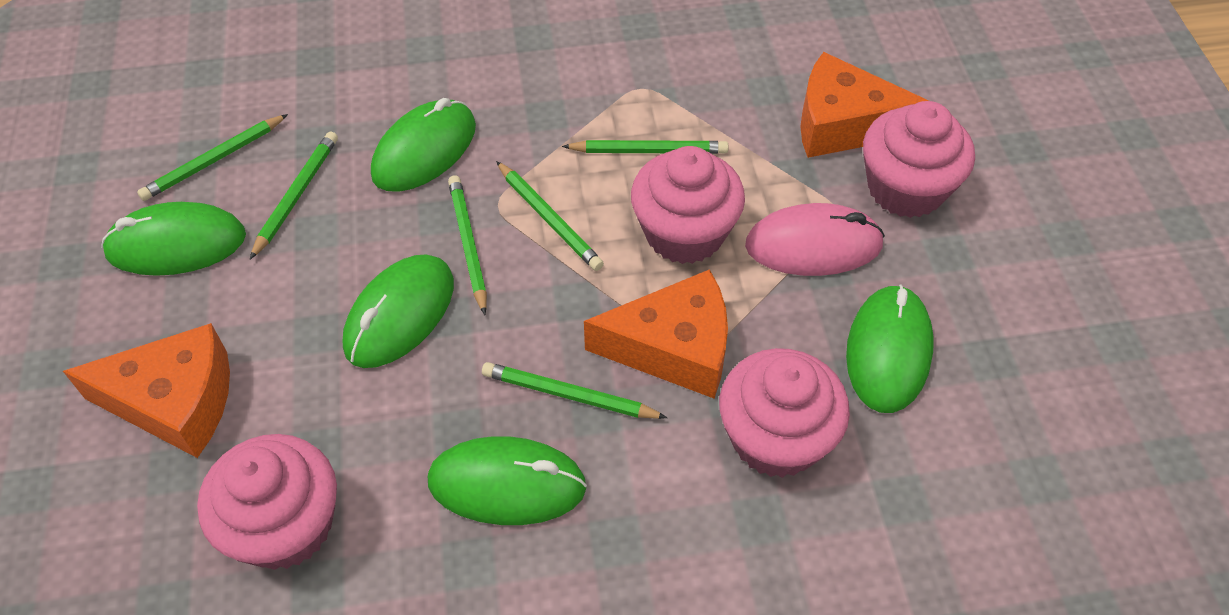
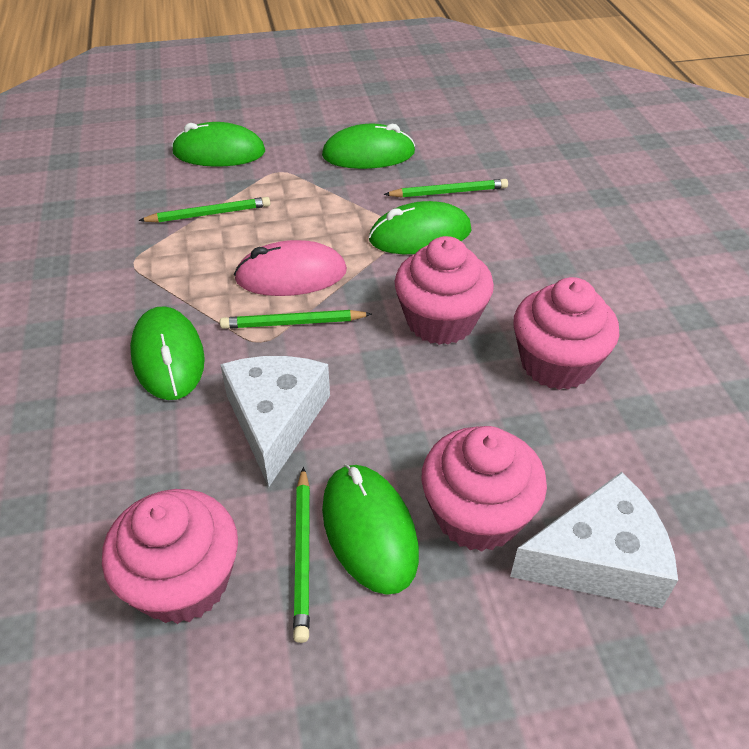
green pencil: [137,114,288,201] [250,131,338,259] [448,175,487,315] [482,362,668,419] [496,161,604,271] [562,140,728,154] = 6 -> [138,197,270,223] [220,310,372,329] [293,467,310,643] [384,179,508,198] = 4
orange cheese: [63,323,230,458] [584,269,728,399] [800,52,929,158] = 3 -> none = 0
white cheese: none = 0 -> [220,356,330,487] [510,472,678,609] = 2

